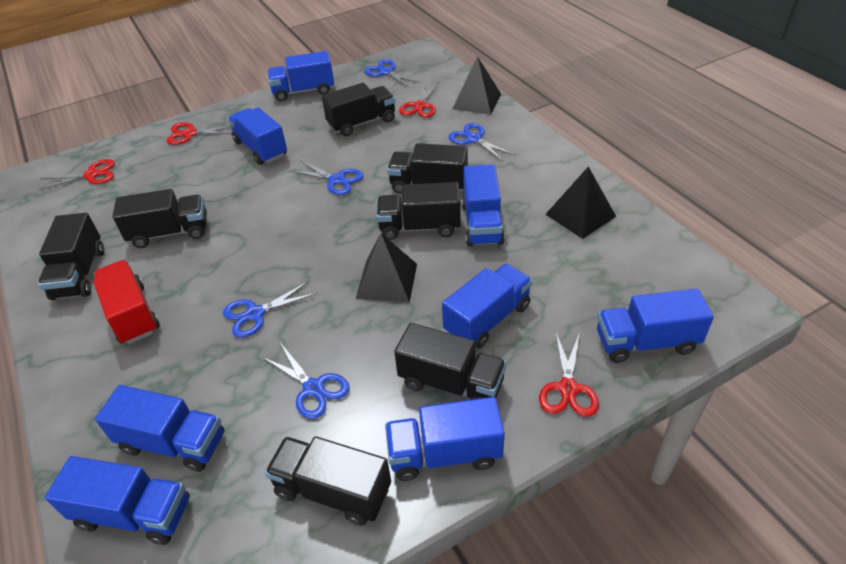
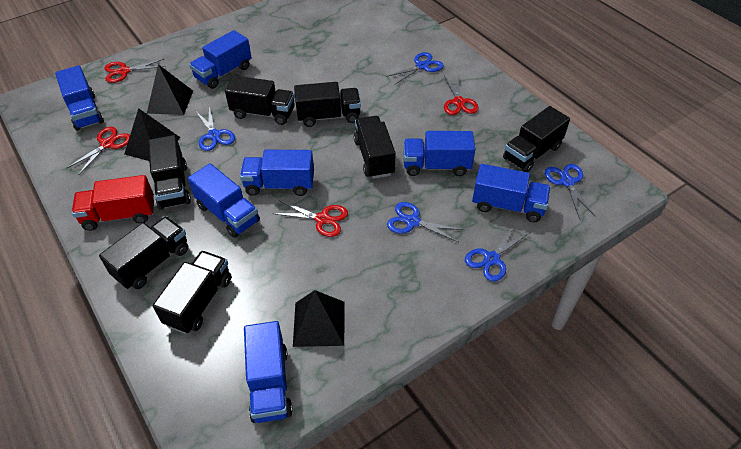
blue truck: [45,456,190,545] [95,385,224,472] [228,107,287,165] [268,51,334,101] [385,397,505,481] [442,264,532,349] [461,164,505,247] [597,289,714,363] = 8 -> [55,66,104,131] [188,163,260,238] [189,30,252,89] [240,150,314,196] [244,321,293,423] [403,131,475,176] [472,164,551,222] = 7

